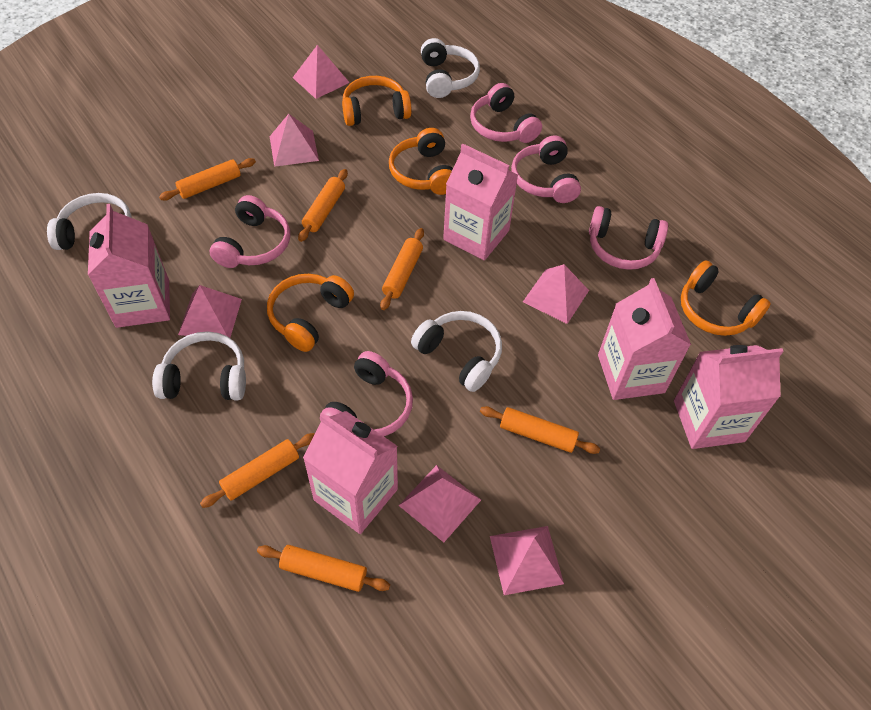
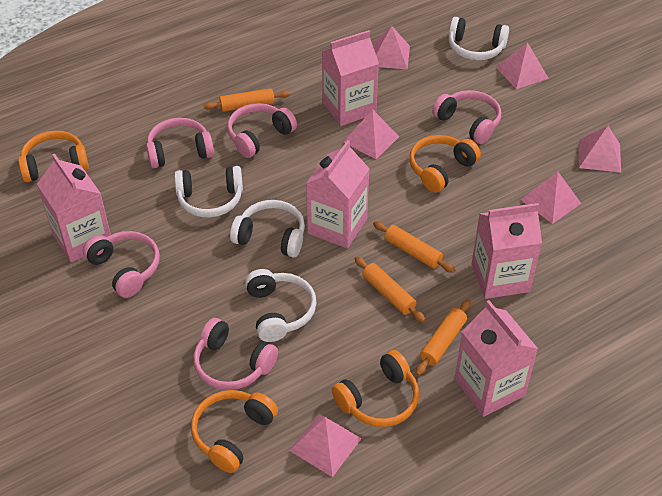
orange rolling pin: [159,158,256,201] [200,433,315,508] [257,545,390,592] [298,169,348,242] [380,228,424,310] [480,406,600,454] = 6 -> [203,88,290,112] [355,257,425,322] [373,221,456,273] [416,299,471,376] = 4

